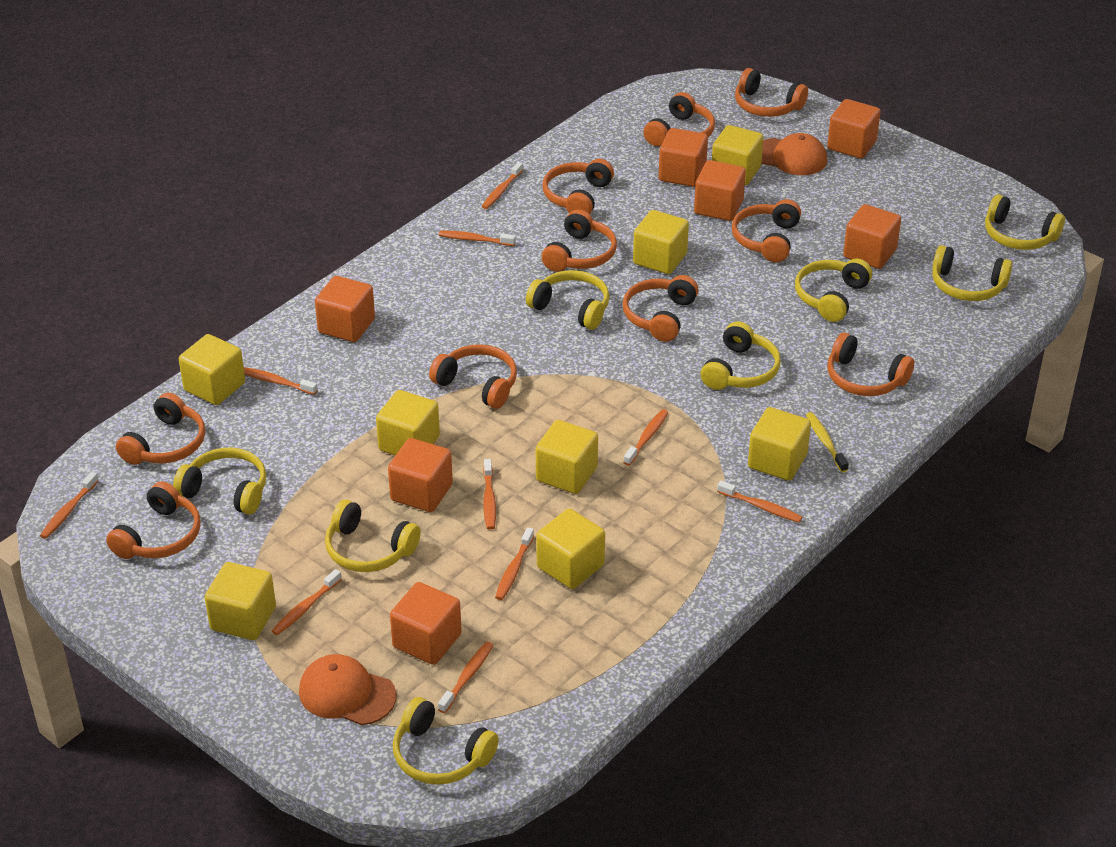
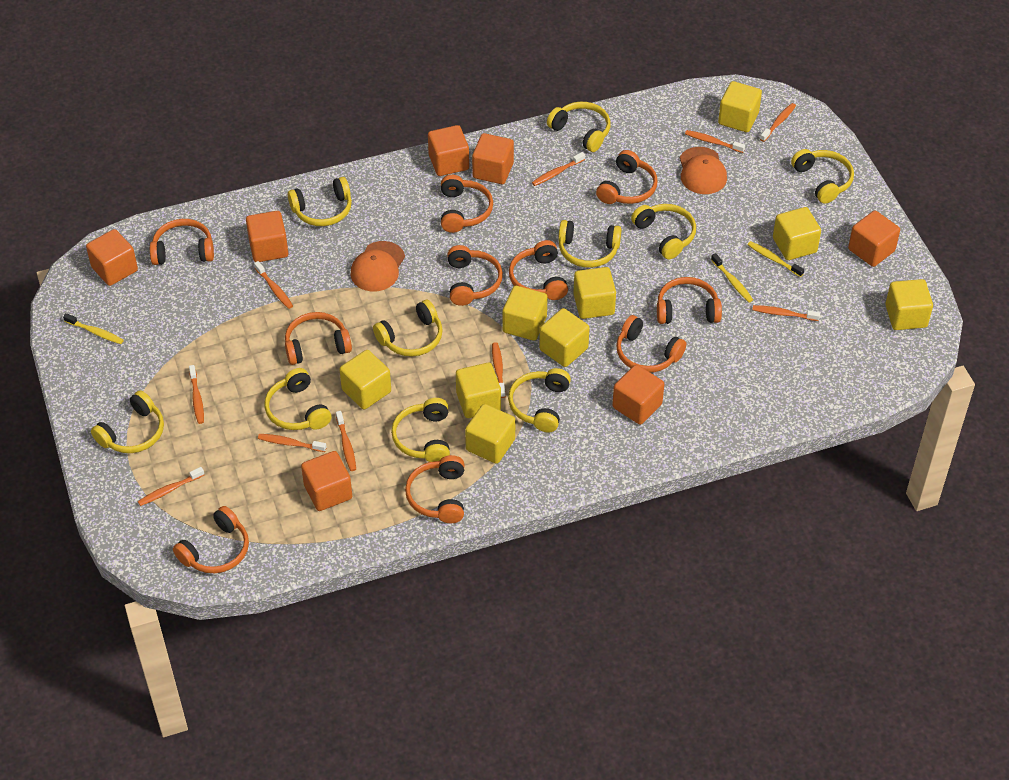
yellow cube: [179,334,245,405] [205,562,276,640] [376,390,440,456] [536,420,598,494] [536,509,605,589] [633,210,689,274] [712,125,764,185] [748,407,811,481] = 8 -> [339,350,391,409] [456,363,501,418] [465,404,515,464] [503,286,548,341] [539,308,590,367] [573,267,616,319] [718,81,762,132] [773,207,821,260] [885,279,933,330] = 9
yellow headphones: [173,448,266,515] [325,500,421,572] [393,697,499,785] [526,270,609,330] [700,321,781,390] [795,258,872,322] [932,245,1013,301] [985,194,1065,250] = 8 -> [91,391,164,453] [265,368,331,430] [288,177,352,226] [373,300,443,357] [391,398,450,462] [508,368,571,432] [547,102,611,152] [558,220,621,268] [631,204,696,259] [791,149,854,204] = 10
yellow toothbrush: [806,412,849,472] = 1 -> [63,313,124,344] [711,253,753,302] [748,241,804,277] = 3

